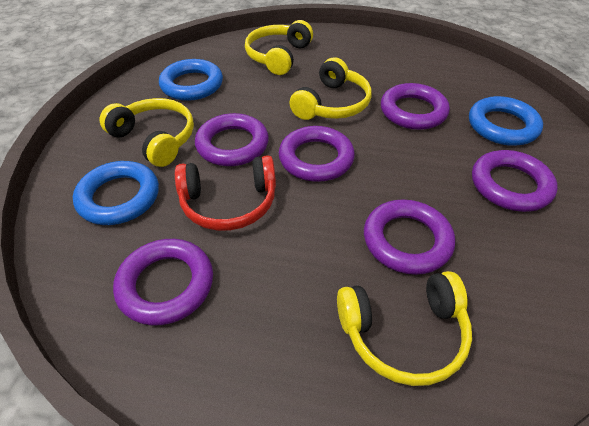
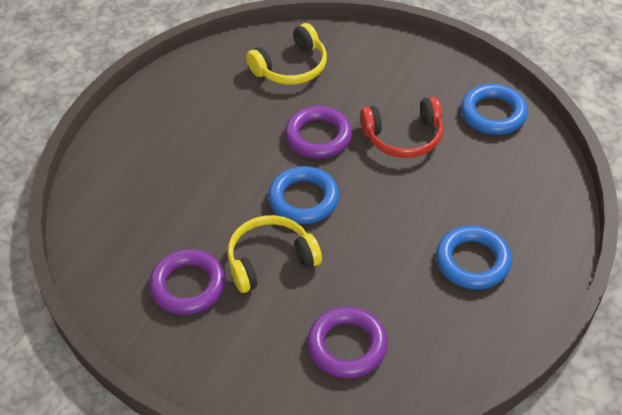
purple ring: [113,239,213,326] [195,113,269,166] [279,126,355,182] [364,200,455,275] [381,83,450,130] [472,150,558,212] = 6 -> [149,249,226,315] [285,106,352,159] [307,306,388,378] = 3
yellow headphones: [100,98,194,167] [245,20,313,75] [289,57,372,120] [337,271,472,386] = 4 -> [227,215,322,293] [246,23,327,85] = 2

